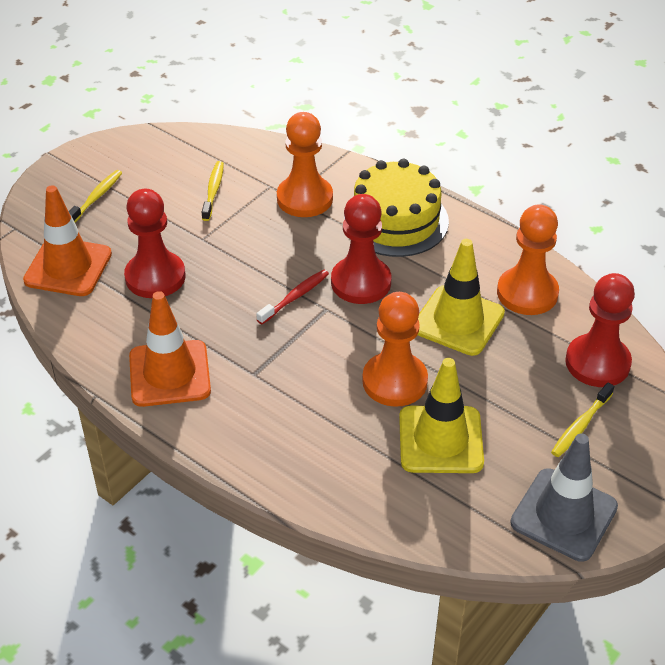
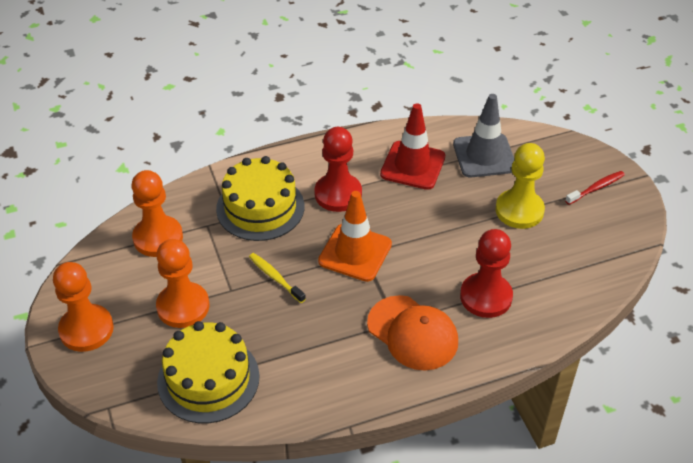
orange cap: none = 0 -> [367,295,458,370] = 1
orange traffic cone: [23,185,112,296] [129,291,211,407] = 2 -> [318,191,392,282] = 1
red pawn: [124,189,185,298] [331,194,391,304] [565,273,635,387] = 3 -> [314,127,362,212] [460,229,513,318] = 2
red traffic cone: none = 0 -> [380,103,445,190] = 1
yellow cake: [344,159,449,257] = 1 -> [157,321,260,423] [216,156,304,241] = 2
yellow pawn: none = 0 -> [495,143,545,229] = 1
yellow toothbrush: [69,170,122,223] [202,161,224,221] [551,382,614,457] = 3 -> [249,253,306,303] = 1
yellow traffic cone: [399,358,484,473] [418,239,505,356] = 2 -> none = 0

